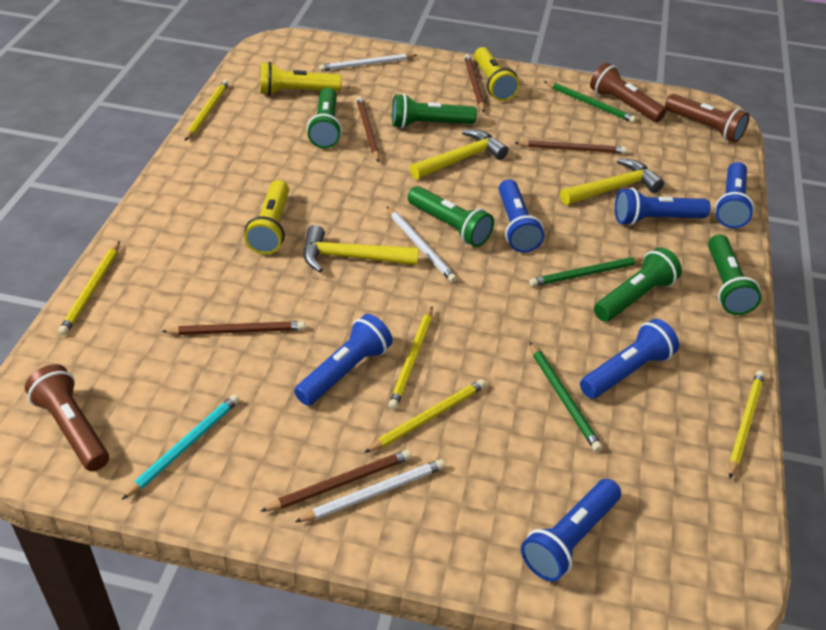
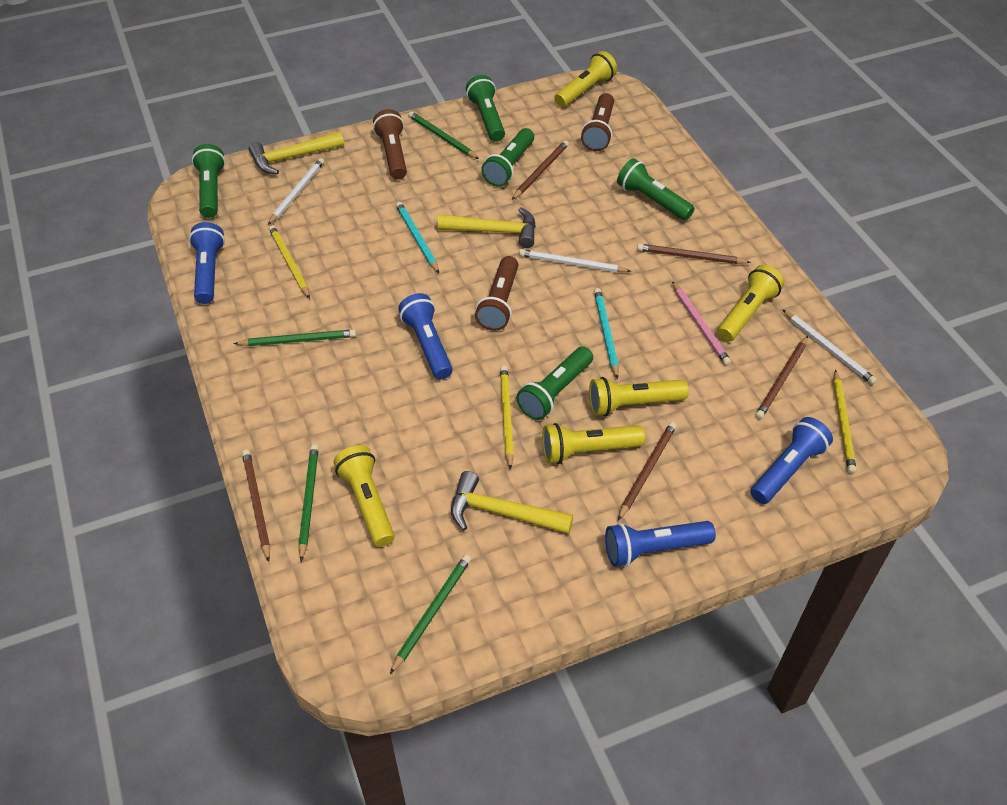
blue flashlight: [294,314,393,406] [499,179,544,253] [521,479,621,581] [580,319,679,399] [615,188,711,226] [715,162,754,228] = 6 -> [189,222,225,304] [398,293,453,379] [605,521,716,567] [750,417,833,504] = 4
green pencil: [529,257,644,287] [529,342,603,452] [544,81,636,123] = 3 -> [233,329,356,346] [298,444,319,561] [390,555,471,674] [408,111,479,159] = 4
pink pencil: none = 0 -> [672,281,731,365] = 1
turquoise pencil: [122,394,240,500] = 1 -> [396,202,439,273] [594,288,619,379] = 2
yellow flashlight: [244,180,289,254] [260,62,342,95] [474,47,520,101] = 3 -> [334,445,395,547] [542,423,645,464] [554,51,617,107] [589,377,689,416] [717,265,784,342] = 5
yellow pencil: [58,241,120,335] [185,80,229,141] [364,379,486,453] [388,306,433,410] [729,371,765,479] = 5 -> [269,225,310,299] [500,366,514,470] [833,370,856,474] = 3

